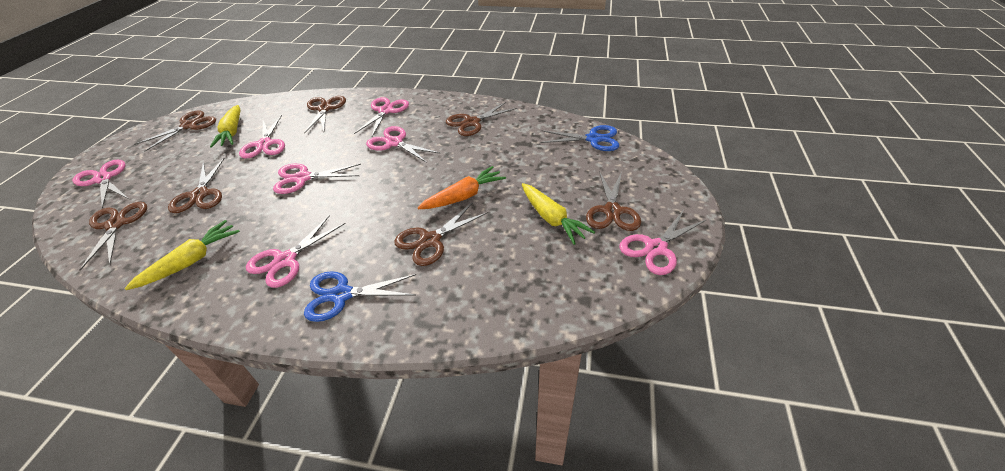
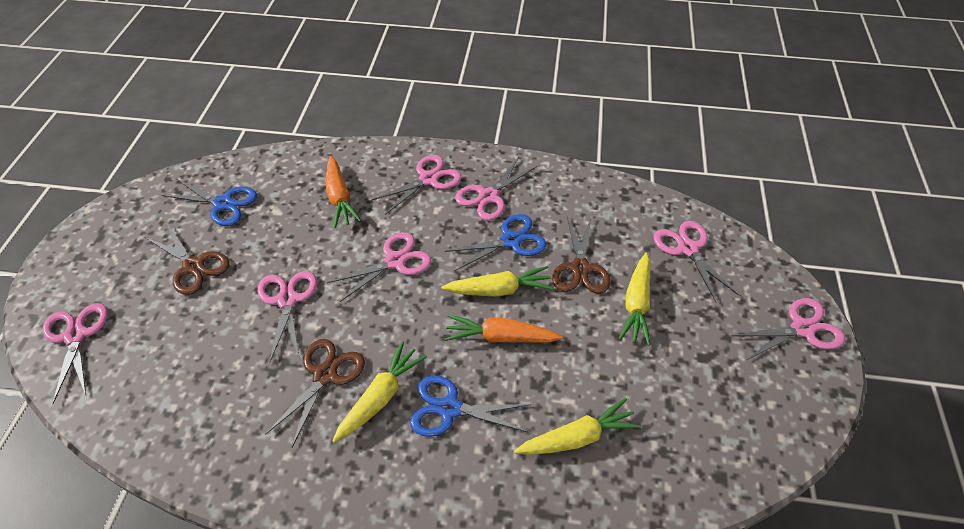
blue scissors: [304,271,416,322] [540,125,619,151] = 2 -> [162,179,257,226] [410,375,532,437] [445,214,547,271] = 3
brown scissors: [80,202,147,271] [134,111,216,151] [168,158,225,213] [304,96,346,134] [394,202,488,266] [446,102,517,136] [586,171,641,231] = 7 -> [145,224,230,295] [265,339,365,447] [552,216,610,293] = 3
orange carrot: [418,166,506,209] = 1 -> [326,156,361,228] [445,314,563,343] = 2
yellow carrot: [125,220,240,290] [210,105,240,148] [522,183,595,245] = 3 -> [332,341,427,443] [441,266,554,296] [514,398,641,455] [619,253,651,346] = 4

